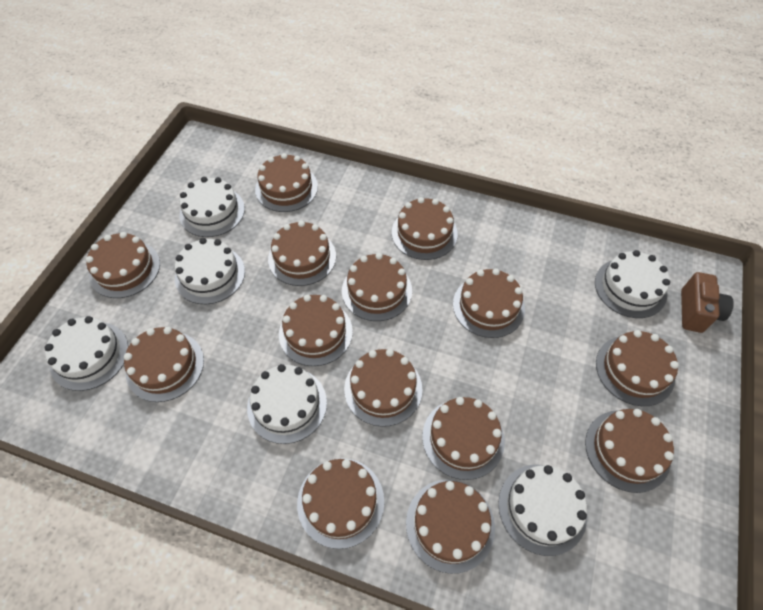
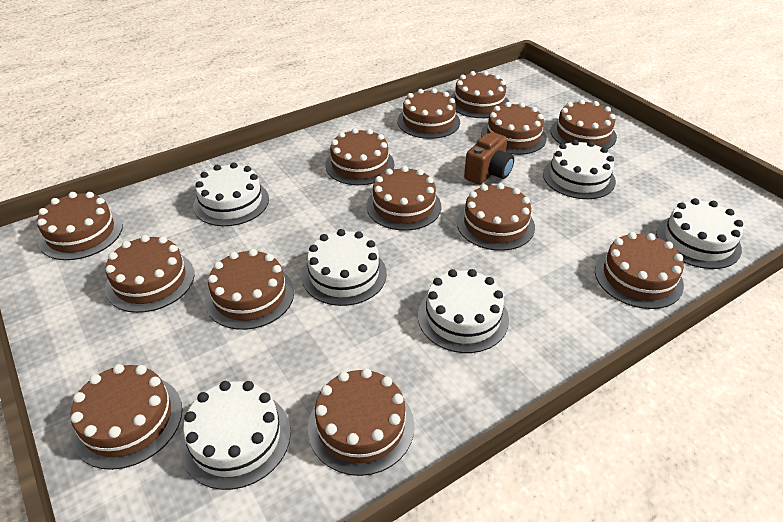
brown cake: [86,232,160,298] [124,327,204,402] [255,153,318,212] [268,221,336,286] [279,294,353,366] [297,458,384,549] [342,253,412,321] [344,349,422,427] [392,197,458,260] [406,480,495,574] [422,397,505,480] [453,268,525,338] [585,409,674,493] [596,330,679,406] = 14 -> [37,192,123,260] [70,364,182,470] [105,235,194,313] [205,249,294,330] [308,368,414,476] [325,128,394,185] [367,166,442,231] [397,88,460,139] [451,71,509,118] [457,183,535,251] [481,102,547,155] [551,99,617,149] [595,232,684,309] = 13

